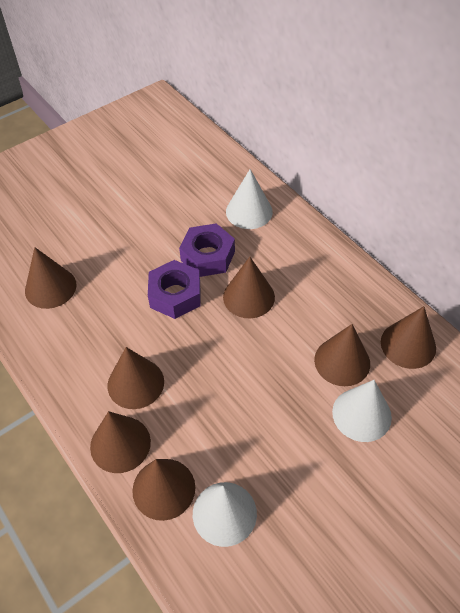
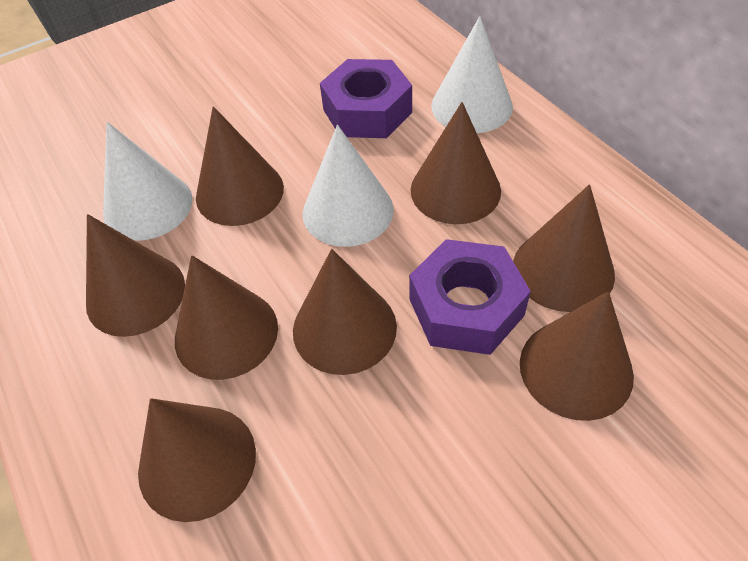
brown cone: [25,247,76,309] [90,411,151,473] [107,347,164,409] [132,459,195,521] [223,257,275,318] [314,324,370,386] [381,306,436,369] = 7 -> [86,214,185,337] [138,398,256,522] [175,255,278,380] [196,106,284,226] [293,249,397,375] [411,102,501,224] [513,184,615,312] [520,291,634,421] = 8

